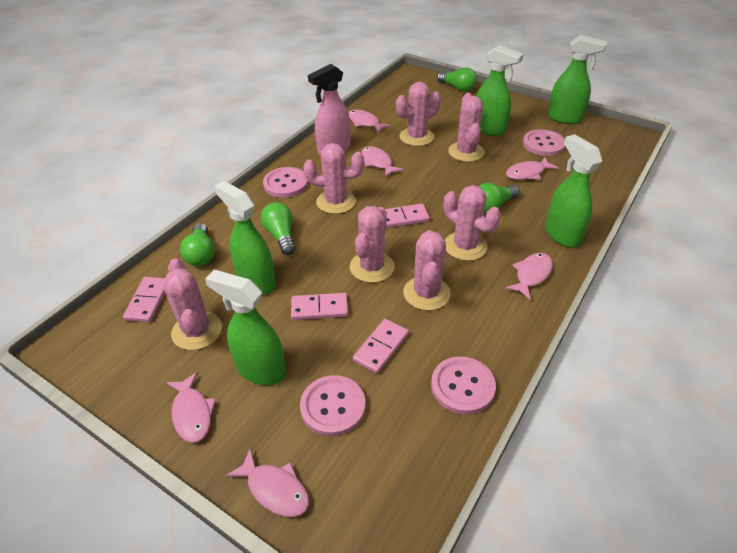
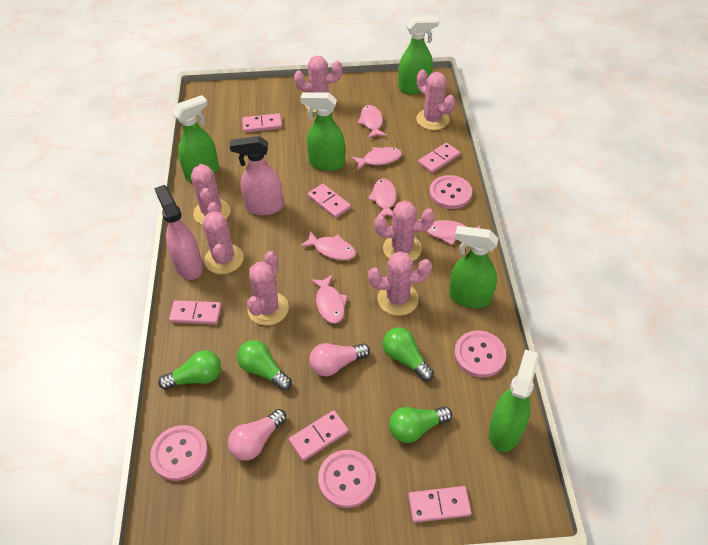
pink domino: [123,277,165,322] [291,293,348,320] [353,319,409,374] [384,204,430,228] = 4 -> [169,300,221,324] [242,113,282,132] [289,410,349,461] [308,184,351,218] [408,486,471,523] [418,142,460,173] = 6
pink light bulb: none = 0 -> [228,409,286,461] [309,343,370,376] = 2
pink spray bottle: [308,64,350,155] = 1 -> [154,185,203,280] [230,136,284,215] = 2

